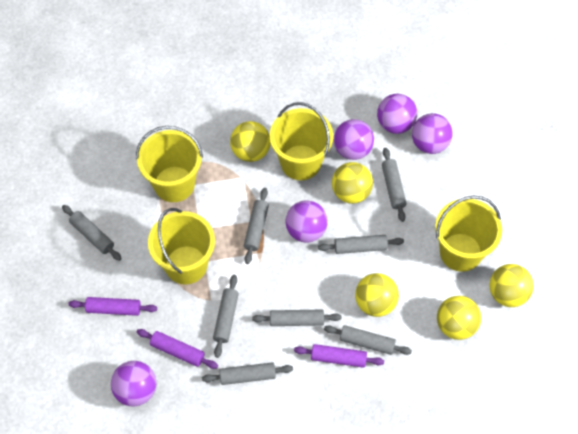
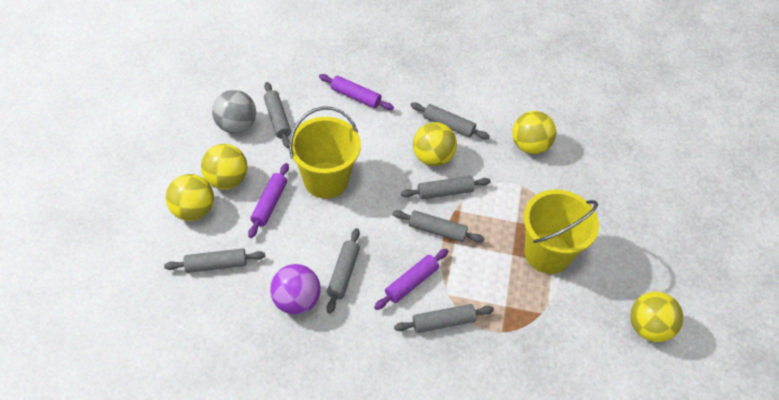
grey ball: none = 0 -> [212,90,256,134] = 1
grey rolling pin: [62,205,122,261] [202,362,293,385] [213,275,239,358] [243,188,269,264] [252,310,342,326] [318,235,404,254] [324,325,412,355] [382,148,407,222] = 8 -> [164,248,265,273] [264,82,291,148] [327,228,360,314] [393,210,485,242] [394,304,494,333] [401,176,491,200] [410,102,490,139] = 7
purple ball: [111,361,157,406] [286,200,328,243] [334,119,374,160] [377,94,417,134] [412,113,452,154] = 5 -> [270,264,321,315] = 1
yellow bucket: [136,126,203,202] [148,208,215,284] [270,102,333,180] [435,196,502,272] = 4 -> [289,106,361,199] [523,189,599,274] = 2

